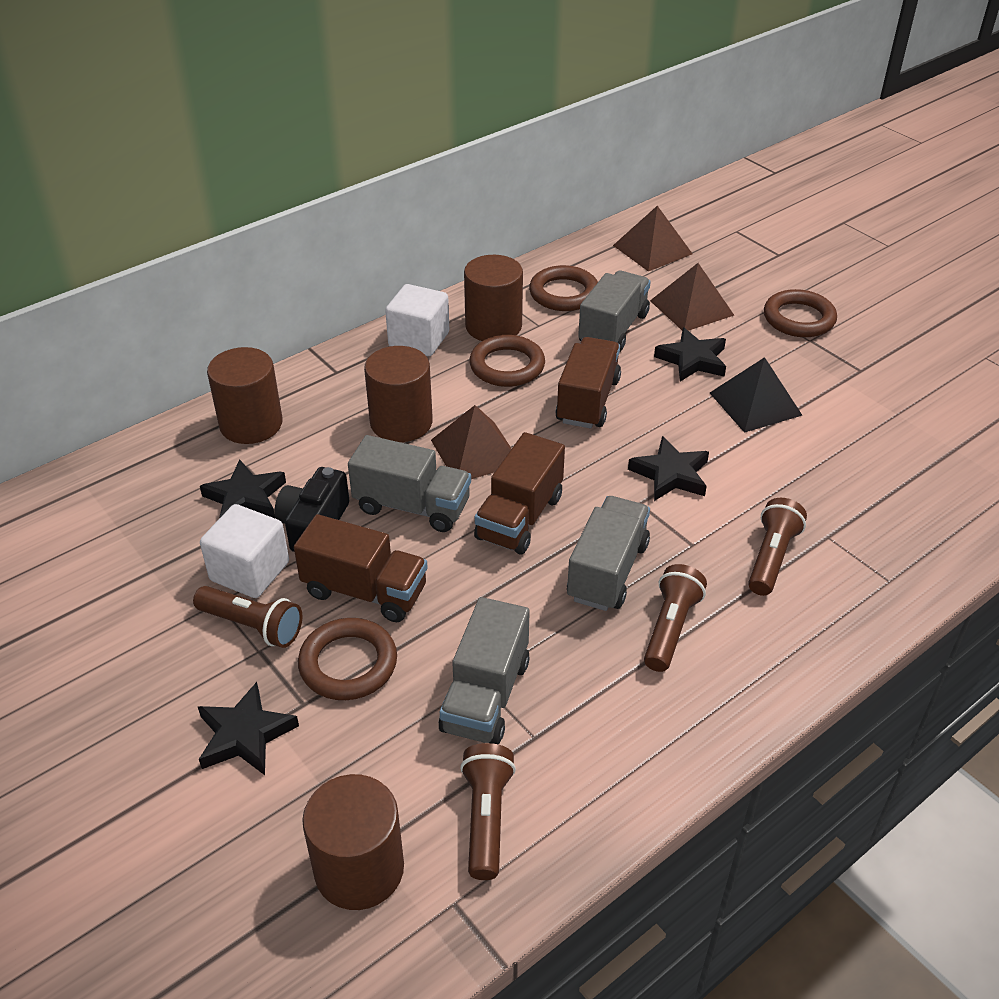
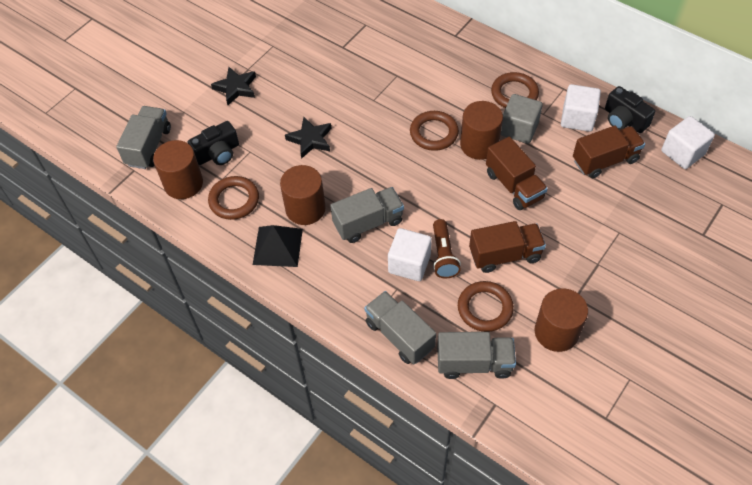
black camera: [275,467,349,552] = 1 -> [188,121,239,165] [605,86,655,133] = 2
black star: [198,682,299,775] [200,459,286,518] [628,436,709,501] [654,327,726,381] = 4 -> [211,67,256,105] [285,117,332,159] = 2
brown flashlight: [193,586,302,648] [460,743,516,880] [644,564,707,672] [748,498,807,596] = 4 -> [433,219,461,278] = 1
brown pyramid: [431,405,512,479] [613,206,693,271] [650,263,734,331] = 3 -> none = 0
grey cube: none = 0 -> [501,94,543,144] = 1
white cube: [200,504,289,598] [385,284,449,356] = 2 -> [388,228,432,281] [561,84,601,132] [661,116,715,169] = 3

